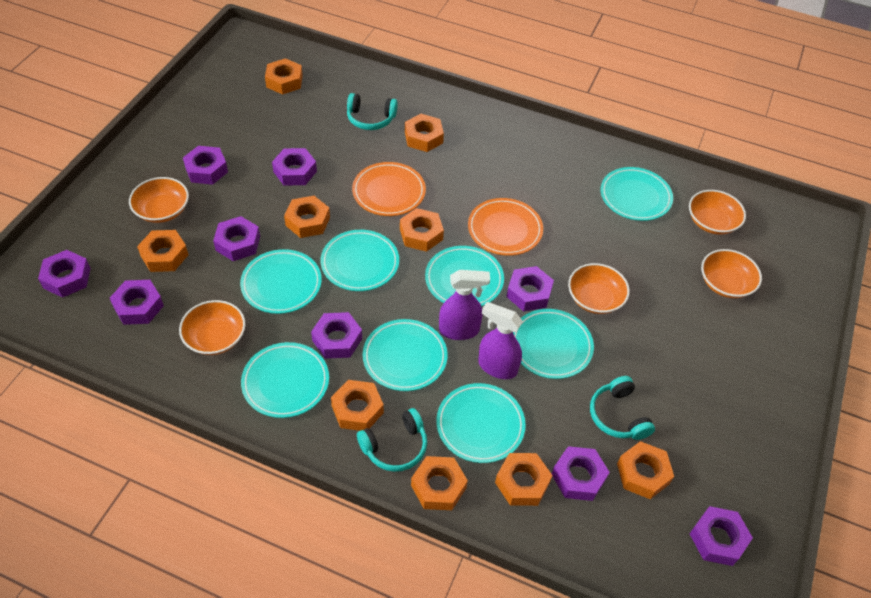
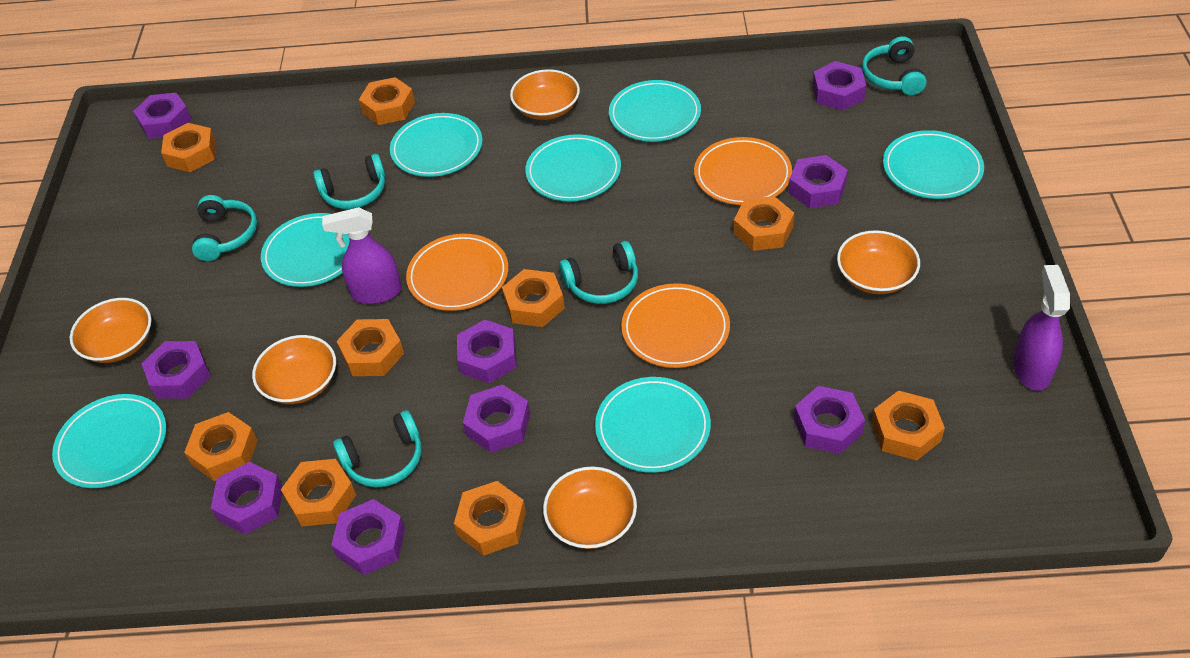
orange plate: [352,162,426,216] [468,198,543,256] = 2 -> [406,234,508,311] [621,283,730,368] [694,137,792,205] = 3
turquoise headphones: [347,93,398,130] [357,408,427,472] [590,376,655,440] = 3 -> [192,195,257,261] [313,154,385,209] [333,410,422,487] [559,241,638,304] [862,36,927,95] = 5
turquoise plate: [240,249,322,314] [241,342,329,418] [321,230,399,291] [363,319,447,391] [425,246,504,306] [436,383,526,463] [513,309,594,379] [600,167,673,221] = 8 -> [52,394,167,488] [261,213,350,287] [390,113,483,177] [525,134,621,201] [595,377,711,473] [609,80,701,142] [883,130,984,199] = 7

